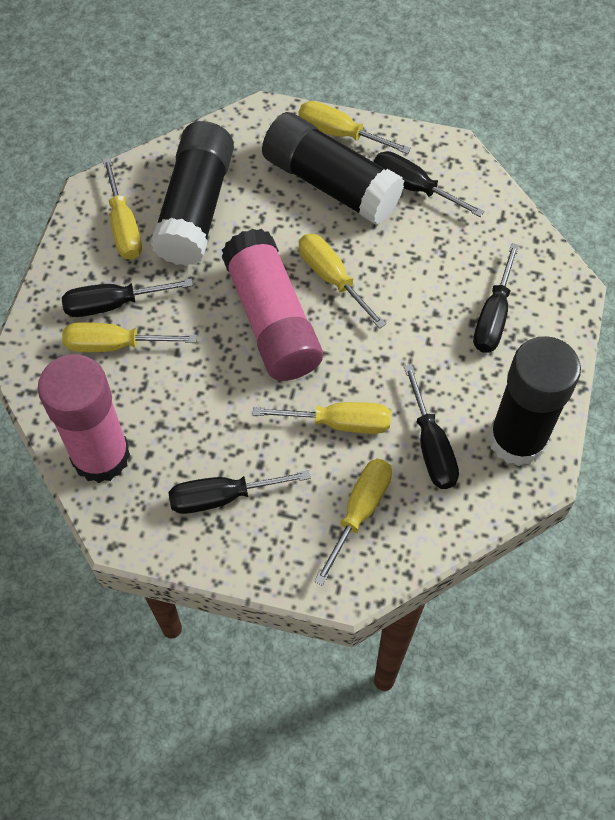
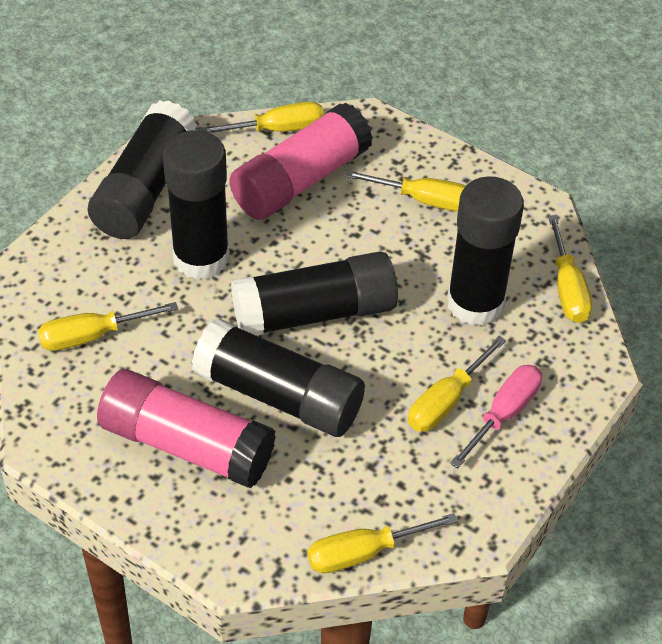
black glue stick: [150,121,234,266] [262,112,405,225] [489,336,581,466] = 3 -> [88,100,197,239] [163,130,230,280] [192,318,365,437] [231,251,398,335] [447,176,524,326] = 5
black screwdriver: [62,279,193,317] [168,470,311,514] [374,151,484,217] [404,364,459,489] [473,243,520,353] = 5 -> none = 0
pink screwdriver: none = 0 -> [450,365,542,469] = 1

